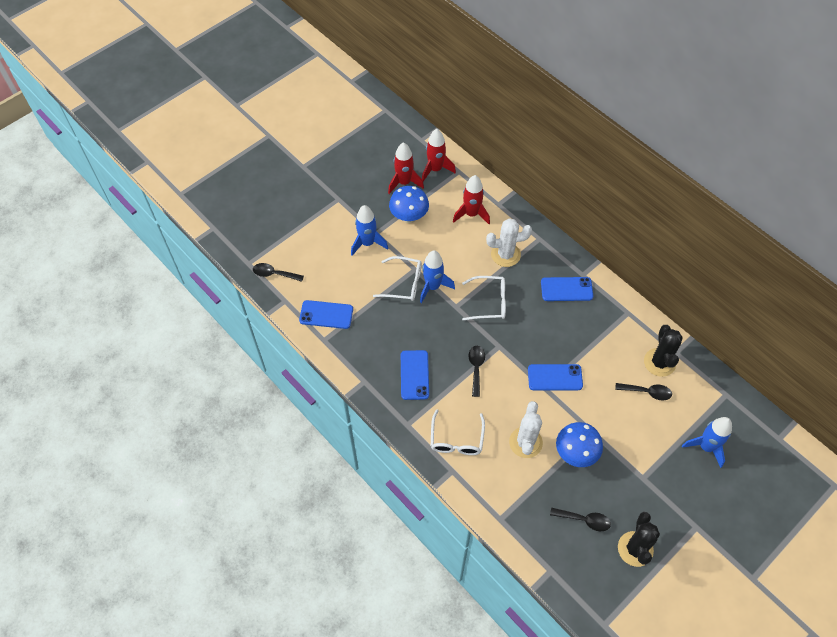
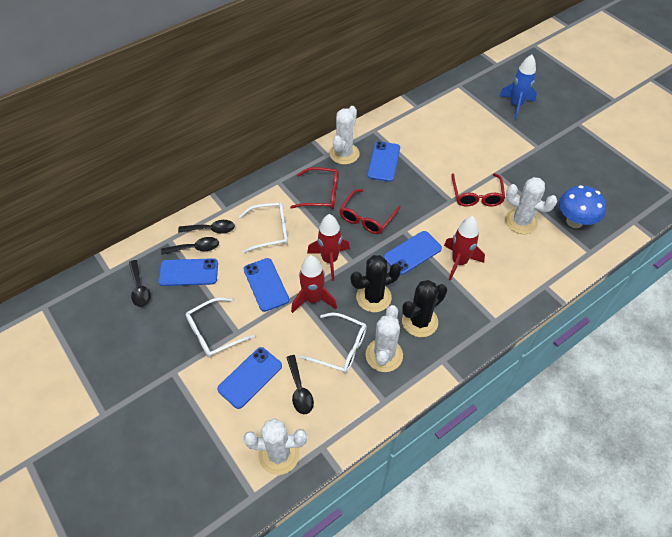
blue mushroom: [389,186,429,223] [556,422,603,467] = 2 -> [559,185,606,228] = 1
blue phone: [299,300,353,329] [401,350,429,400] [528,364,583,390] [541,277,593,301] = 4 -> [158,258,218,286] [217,347,282,409] [244,258,289,312] [367,141,400,182] [384,231,442,275] = 5
blue rocket: [351,205,388,256] [420,250,455,303] [682,417,732,468] = 3 -> [499,55,537,119] = 1
red glasses: none = 0 -> [290,167,339,209] [339,189,401,234] [452,173,505,207] = 3
white cactus: [486,218,532,267] [509,401,543,458] = 2 -> [243,418,307,475] [330,106,359,165] [366,305,403,372] [505,177,557,234] = 4

